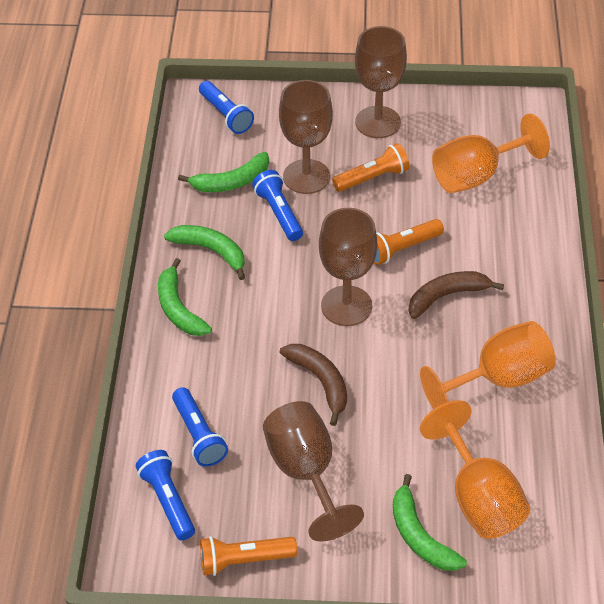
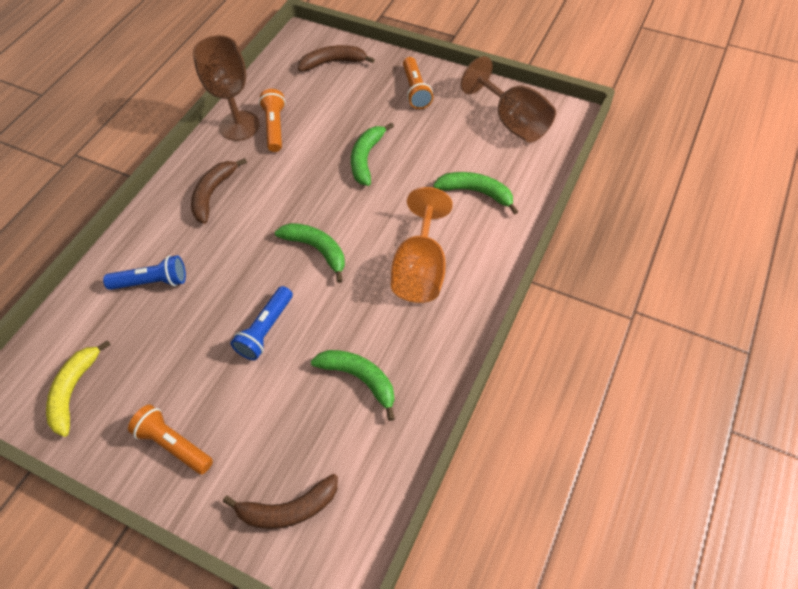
blue flashlight: [136,450,195,540] [172,387,228,467] [199,81,254,134] [252,170,303,241] = 4 -> [103,256,186,290] [231,286,293,360] = 2
brown banana: [280,344,347,426] [408,271,504,319] = 2 -> [191,158,247,224] [223,474,338,529] [298,45,375,71] = 3
brown goblet: [263,401,364,542] [279,80,333,194] [319,208,377,326] [355,26,407,138] = 4 -> [193,35,260,141] [461,56,556,143] = 2
orange goblet: [420,321,556,409] [420,400,530,539] [432,113,550,193] = 3 -> [391,187,453,303] = 1
yellow banana: none = 0 -> [46,340,111,437] = 1

